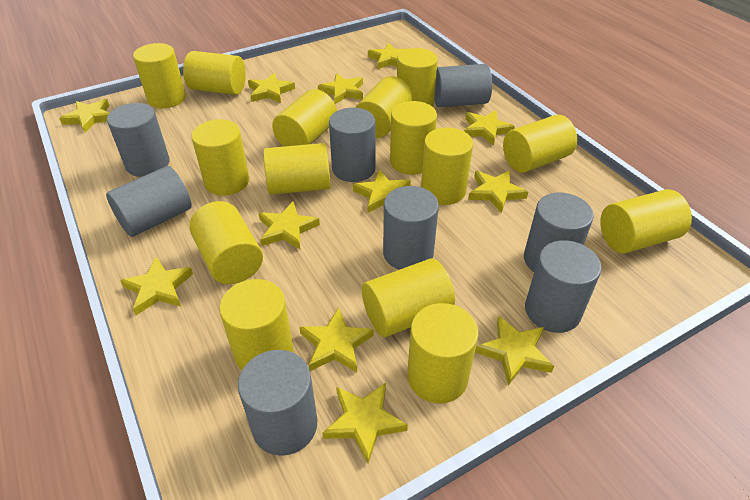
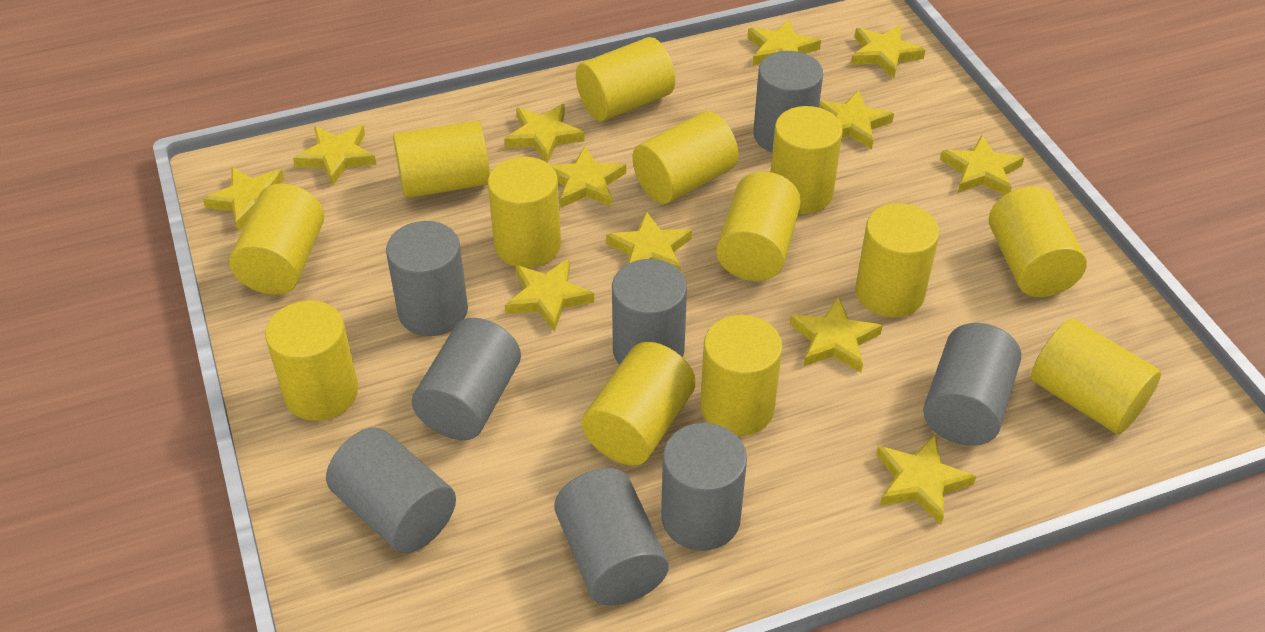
yellow cylinder: [133,43,186,108] [183,51,246,95] [189,201,263,284] [191,119,249,196] [219,279,293,370] [263,143,330,195] [272,89,337,147] [355,76,412,138] [362,258,455,337] [390,101,437,175] [397,48,438,107] [407,303,478,403] [421,127,473,205] [503,114,577,173] [600,189,692,254] = 15 -> [229,183,324,295] [265,300,358,421] [393,121,490,198] [488,157,561,268] [576,37,675,121] [582,342,696,465] [632,111,738,204] [700,315,783,436] [716,172,801,281] [771,106,843,214] [855,203,939,318] [989,186,1087,297] [1031,319,1161,434] = 13

